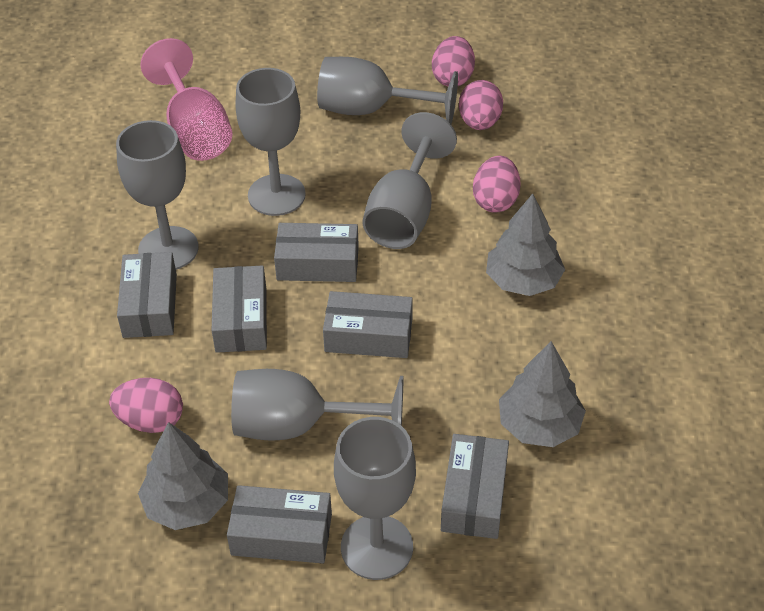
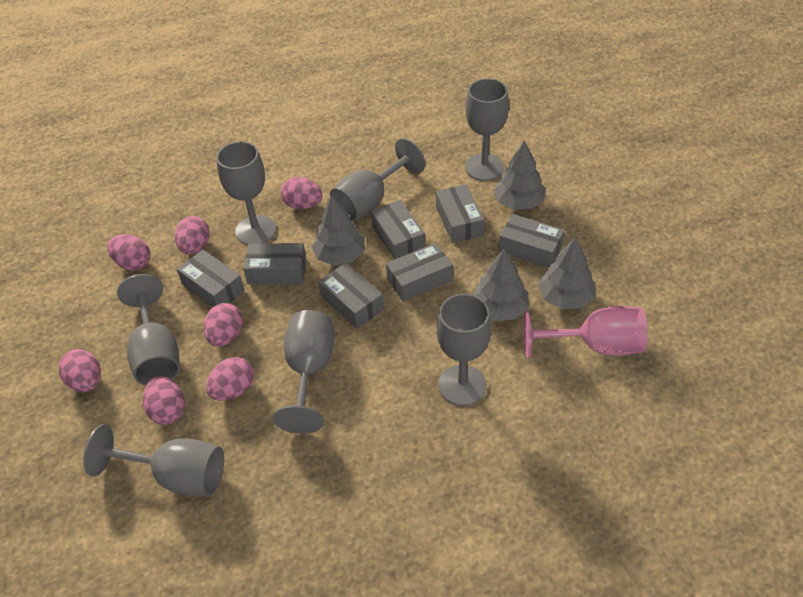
grey box: [117,252,177,338] [212,265,267,353] [227,485,332,563] [274,223,359,282] [323,291,413,358] [441,434,509,539] = 6 -> [177,250,245,307] [243,243,306,284] [318,263,384,329] [371,200,425,259] [386,243,453,302] [436,184,484,243] [499,214,565,268] = 7
grey goblet: [116,120,198,270] [231,369,403,441] [236,68,306,216] [317,57,458,124] [334,417,416,580] [363,112,457,249] = 6 -> [83,424,224,496] [117,274,180,386] [216,141,276,245] [273,310,334,434] [330,138,425,222] [436,293,491,406] [465,78,509,181] = 7
grey tree: [138,422,228,530] [486,194,565,296] [499,341,586,447] = 3 -> [312,195,365,266] [473,249,529,321] [494,141,545,210] [538,237,595,309] = 4
pink egg: [109,378,183,433] [432,36,475,86] [459,80,503,130] [473,156,521,213] = 4 -> [58,349,101,392] [108,234,150,271] [143,376,185,425] [175,216,210,255] [204,303,243,347] [206,357,254,401] [281,177,323,209] = 7

